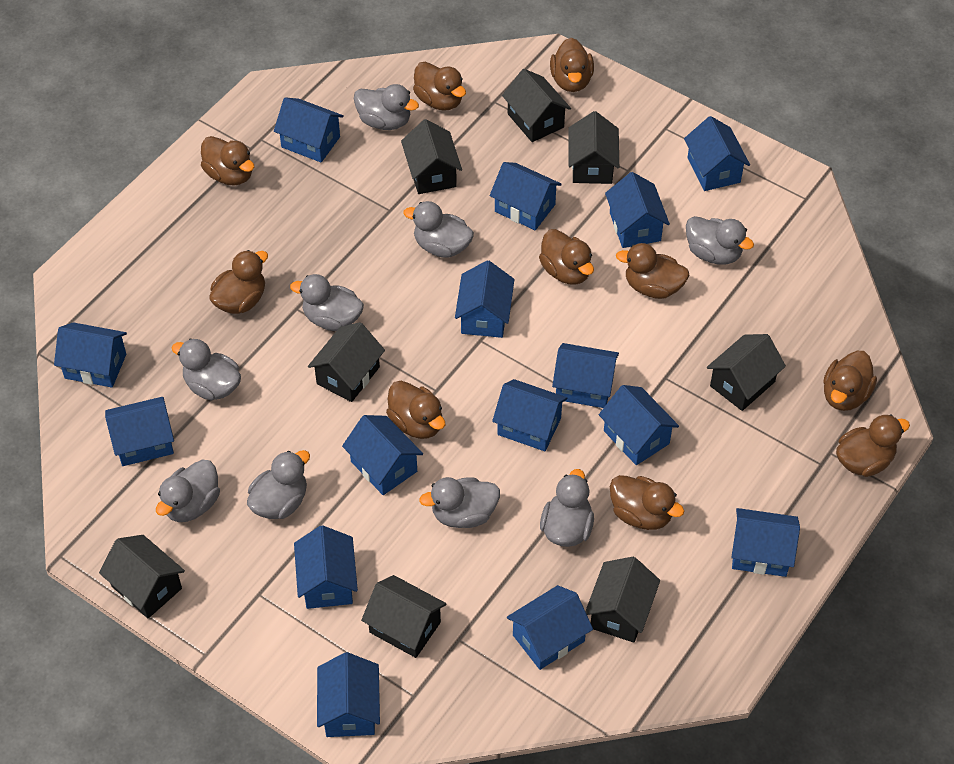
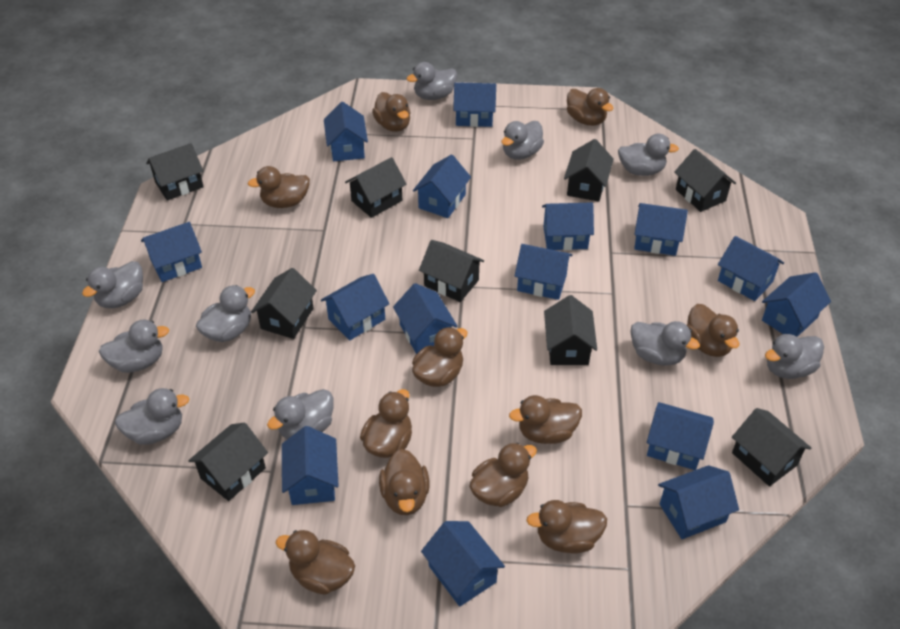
black house: [99,535,185,618] [308,322,385,402] [361,575,446,658] [401,119,462,194] [502,69,571,142] [568,111,619,184] [585,557,660,643] [707,334,786,411] = 8 -> [146,143,204,201] [188,422,268,501] [251,268,317,339] [345,157,406,218] [419,240,484,302] [544,295,597,365] [564,139,614,202] [674,149,736,212] [732,408,811,486] = 9
brown duck: [201,136,254,186] [210,250,268,314] [386,381,445,439] [413,62,466,111] [539,229,594,285] [550,38,594,92] [610,475,684,530] [616,243,690,299] [823,351,877,411] [836,415,910,477] = 10 -> [248,166,310,208] [276,530,355,595] [360,389,412,458] [372,92,410,132] [379,449,430,515] [412,327,468,387] [470,442,537,507] [509,395,582,444] [526,500,607,553] [567,88,614,126] [687,304,739,357] = 11
grey duck: [156,459,220,522] [172,339,241,400] [247,450,310,519] [290,274,364,331] [354,84,419,130] [403,201,474,258] [419,477,500,528] [540,469,594,547] [686,216,754,265] = 9 -> [82,261,143,308] [99,320,169,373] [115,388,190,445] [196,285,255,342] [267,389,334,439] [407,62,457,100] [501,121,544,160] [618,134,679,176] [630,321,700,366] [765,334,824,379] = 10

